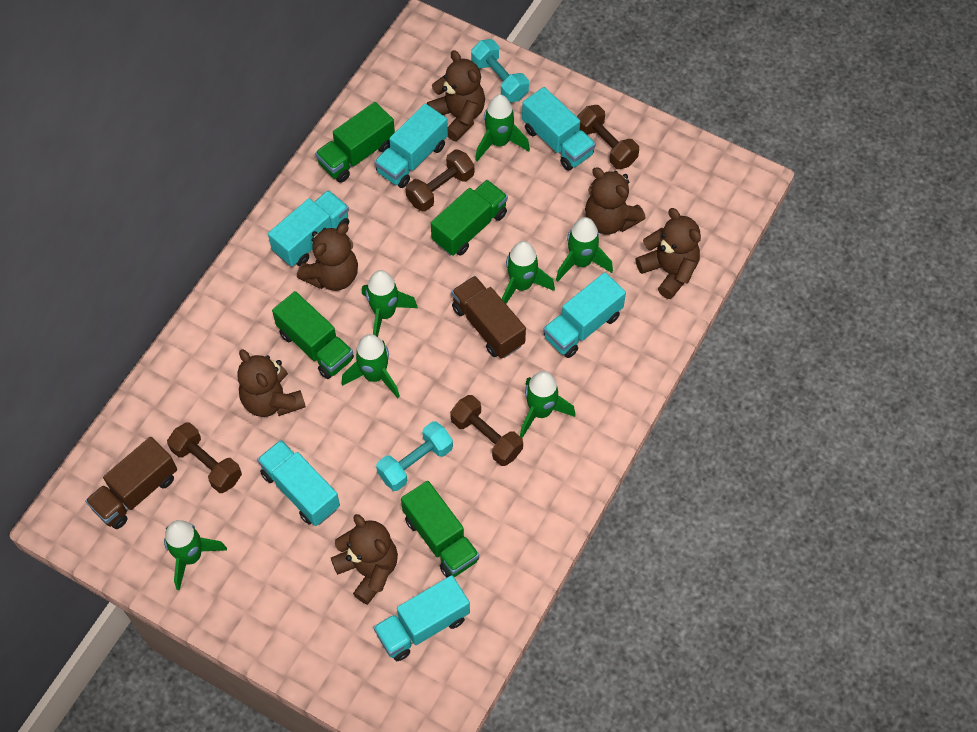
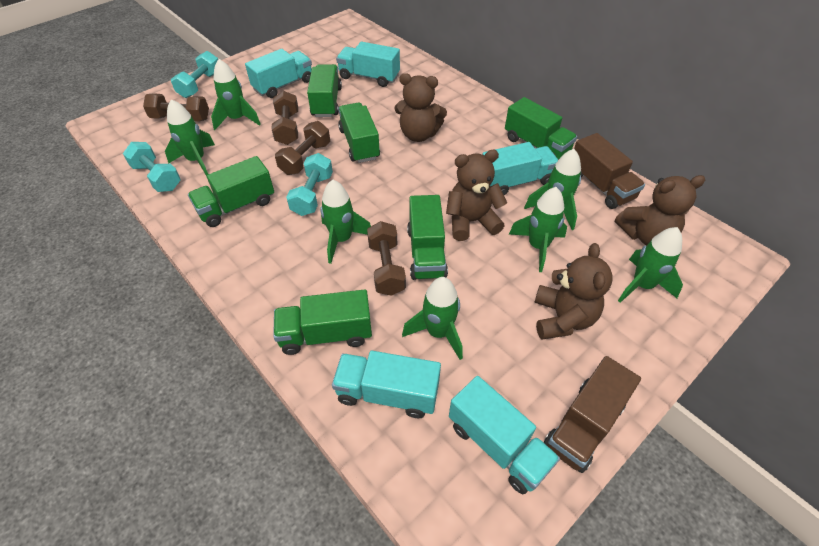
brown teddy bear: [237,349,306,417] [297,223,358,291] [331,514,398,605] [427,50,485,142] [585,167,645,234] [636,208,701,299] = 6 -> [394,73,447,142] [446,150,507,241] [534,243,613,339] [615,175,705,245] = 4
green truck: [272,291,354,379] [315,102,395,183] [401,481,479,577] [431,180,508,256] = 4 -> [188,156,274,227] [273,289,372,355] [307,64,342,117] [338,102,380,163] [407,195,448,280] [505,97,577,160] = 6
turquoise dumbbell: [376,421,453,491] [471,39,529,102] = 2 -> [123,142,181,192] [171,51,218,98] [286,153,333,216] = 3
turquoise truck: [257,440,340,526] [268,190,349,266] [373,575,470,661] [374,104,448,188] [522,87,596,171] [543,272,626,358] = 6 -> [245,49,312,98] [332,351,441,418] [336,42,400,87] [449,376,560,494] [482,142,558,195] = 5

